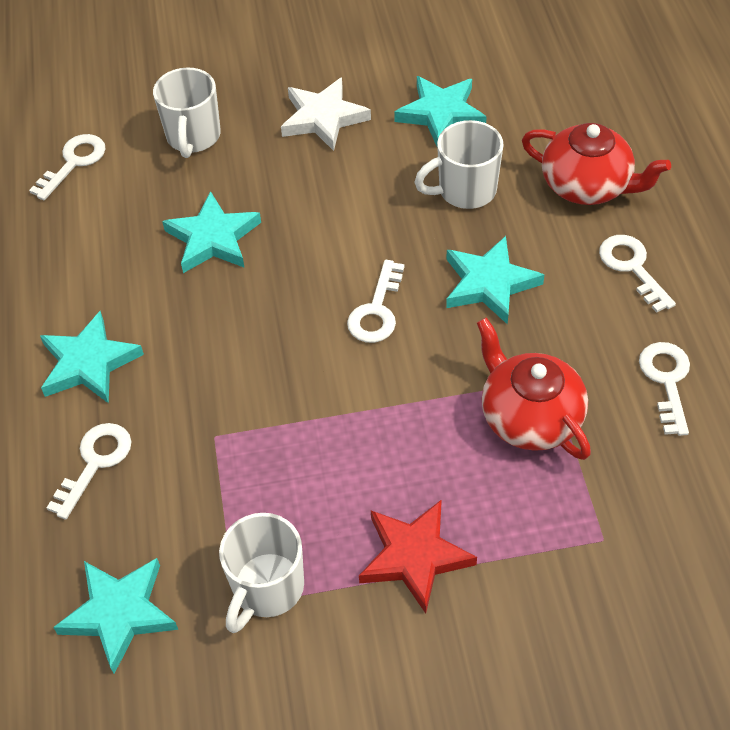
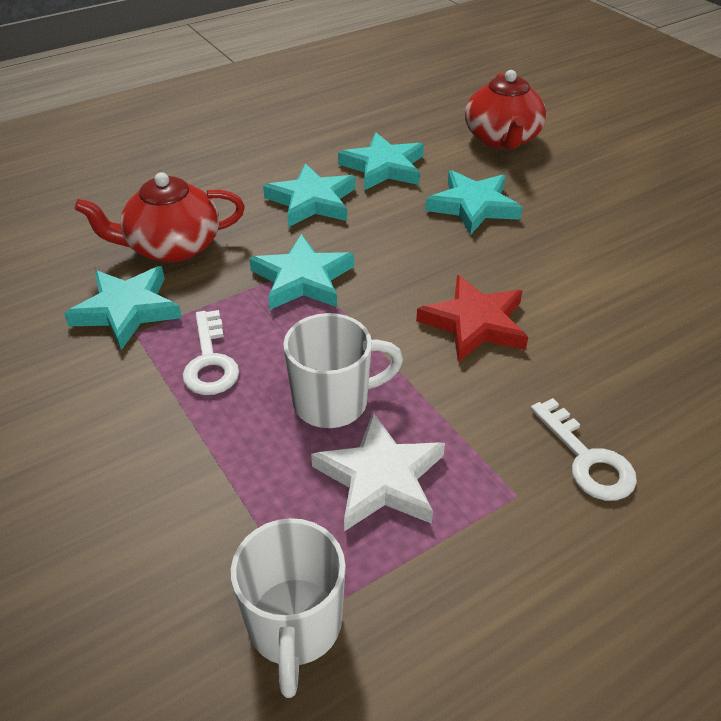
white key: [29,134,106,200] [47,423,131,520] [347,260,405,343] [599,235,676,313] [639,342,690,436] = 5 -> [182,310,239,395] [531,398,637,501] = 2
white mug: [153,67,221,158] [219,513,304,633] [414,120,504,209] = 3 -> [231,518,346,698] [283,313,403,428] = 2

